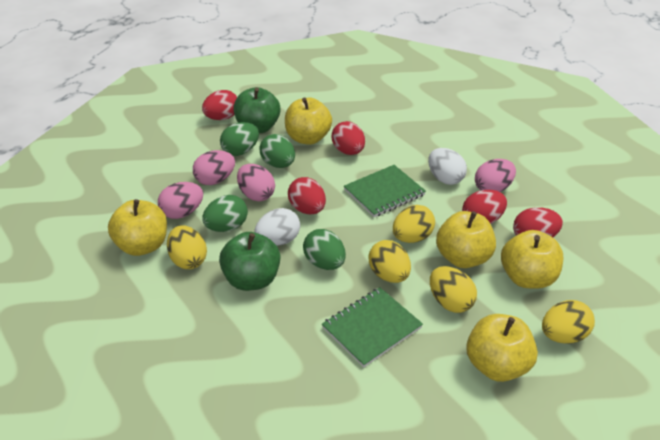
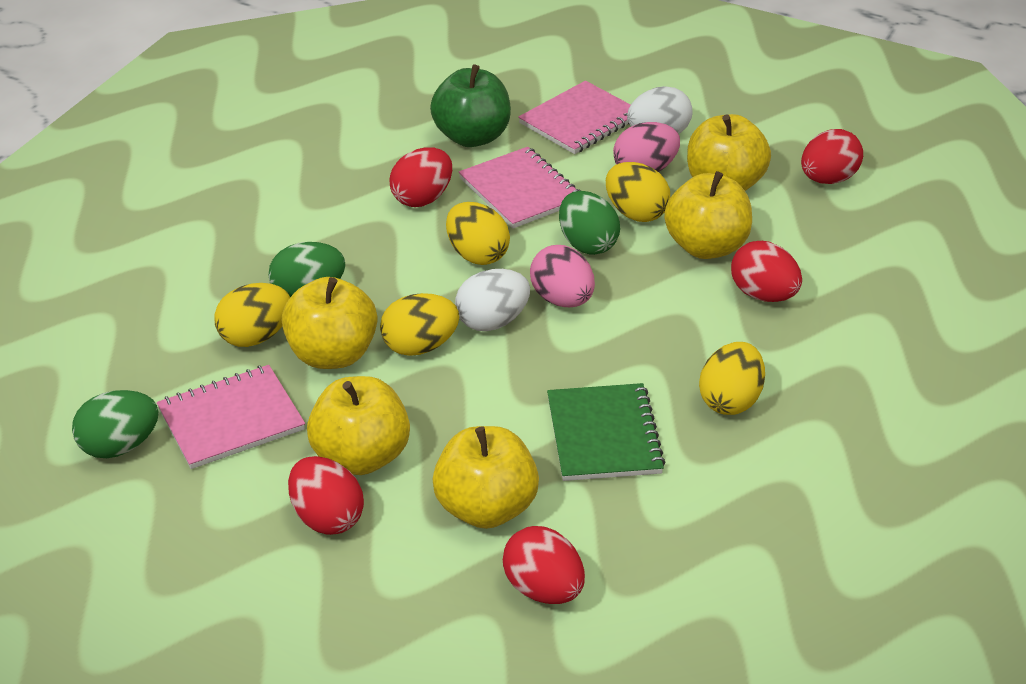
green apple: [219,232,280,291] [234,87,280,133] = 2 -> [430,65,511,147] = 1
green egg: [202,195,248,232] [220,122,259,156] [259,134,295,168] [303,229,346,270] = 4 -> [72,390,159,458] [268,242,345,297] [559,191,620,255] = 3
green notebook: [322,287,423,367] [344,165,426,217] = 2 -> [547,383,665,481] = 1
pink egg: [158,182,203,219] [193,150,235,185] [237,164,275,201] [475,159,516,192] = 4 -> [530,245,595,307] [613,122,680,172] = 2
pink notebook: none = 0 -> [157,365,305,469] [459,147,581,229] [518,81,631,154] = 3

